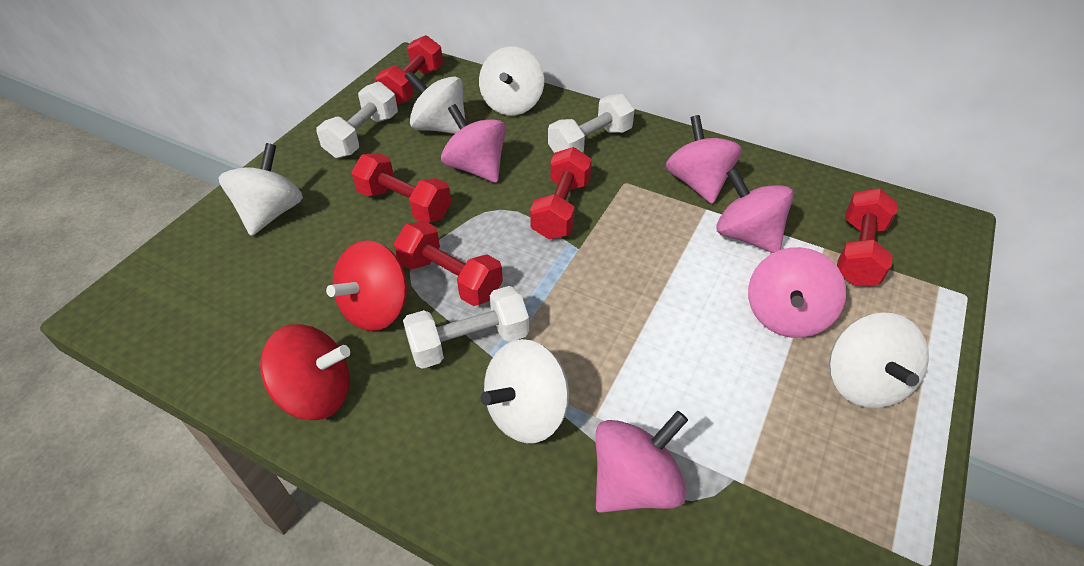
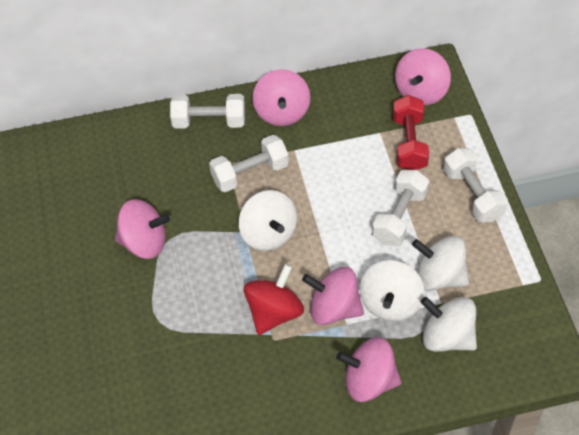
red dumbbell: [351,153,451,223] [376,35,443,105] [394,221,503,306] [530,147,592,239] [837,188,898,286] = 5 -> [393,95,429,170] = 1
red spinning top: [260,324,350,420] [326,240,407,331] = 2 -> [244,264,304,335] = 1
white dumbbell: [316,82,398,158] [403,286,529,369] [548,94,635,153] = 3 -> [170,94,245,129] [209,135,289,192] [372,170,429,246] [444,148,508,223] = 4
white spinning top: [218,143,303,236] [404,70,465,134] [479,46,544,115] [481,339,569,443] [830,312,929,408] = 5 -> [239,190,297,251] [360,260,425,321] [412,236,469,291] [421,297,477,352] = 4

